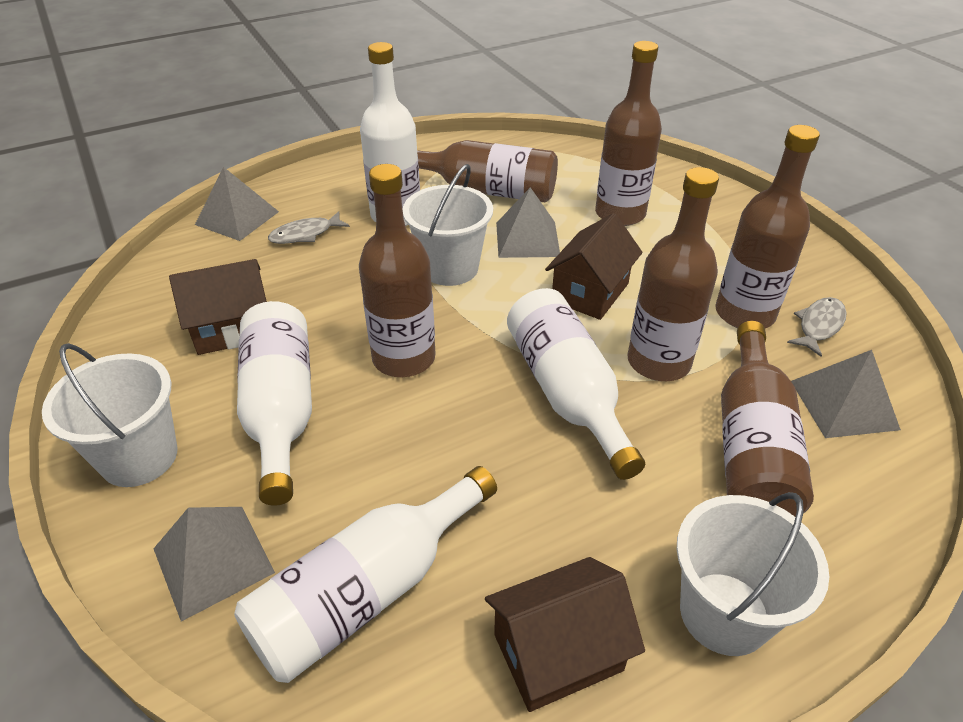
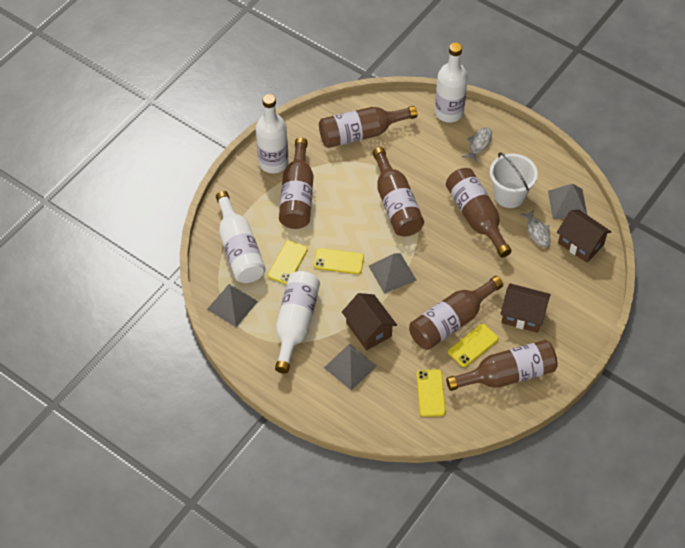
white bucket: [42,343,177,487] [403,164,493,286] [676,492,829,656] = 3 -> [490,152,538,208] = 1
yellow phone: none = 0 -> [268,240,308,285] [314,248,364,274] [417,369,446,417] [448,324,499,367] = 4

